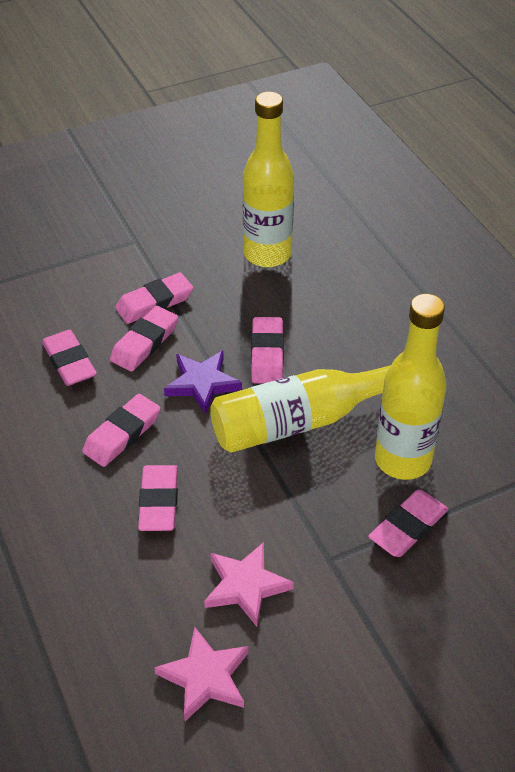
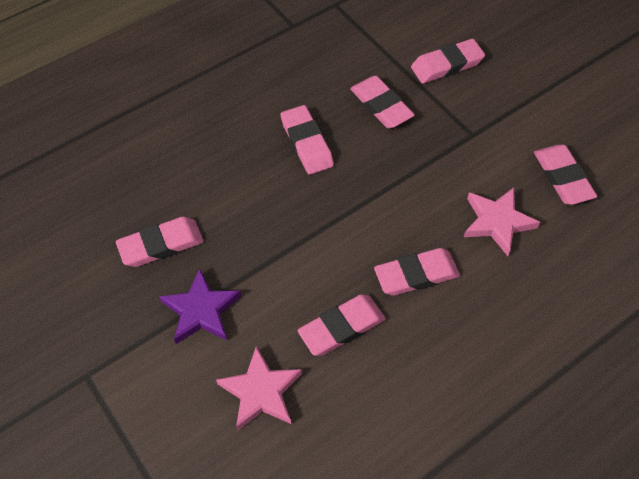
yellow bottle: [210,365,391,453] [243,92,294,267] [375,294,447,480] = 3 -> none = 0

